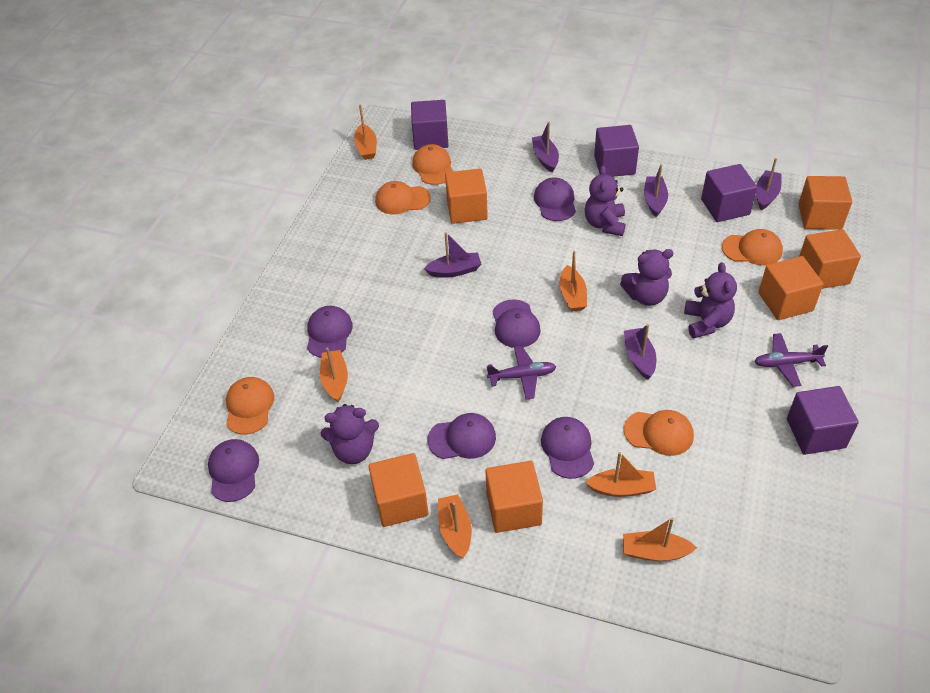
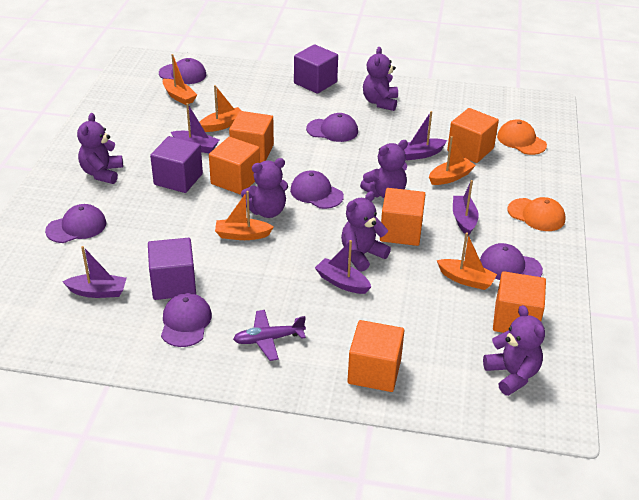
orange boat: [320,347,348,402] [354,105,377,160] [438,494,472,559] [559,251,587,312] [585,452,656,497] [623,517,697,561] = 6 -> [163,54,197,105] [199,85,242,132] [215,191,274,240] [429,136,476,185] [437,233,497,290] = 5
orange cap: [226,377,274,435] [375,181,431,214] [412,144,453,185] [624,410,694,456] [722,229,783,266] = 5 -> [497,119,547,155] [508,197,565,231] = 2
purple cube: [411,100,449,150] [594,125,639,177] [701,164,757,222] [787,386,859,455] = 4 -> [148,238,196,300] [150,136,203,193] [294,44,338,94] = 3
purple plane: [487,346,556,399] [754,333,828,387] = 2 -> [233,310,306,361] = 1
purple teddy bear: [321,404,379,464] [585,166,626,236] [620,249,674,306] [684,262,737,338] = 4 -> [77,113,123,184] [241,158,288,218] [341,191,391,272] [360,140,408,198] [363,47,398,111] [483,305,545,396] = 6

